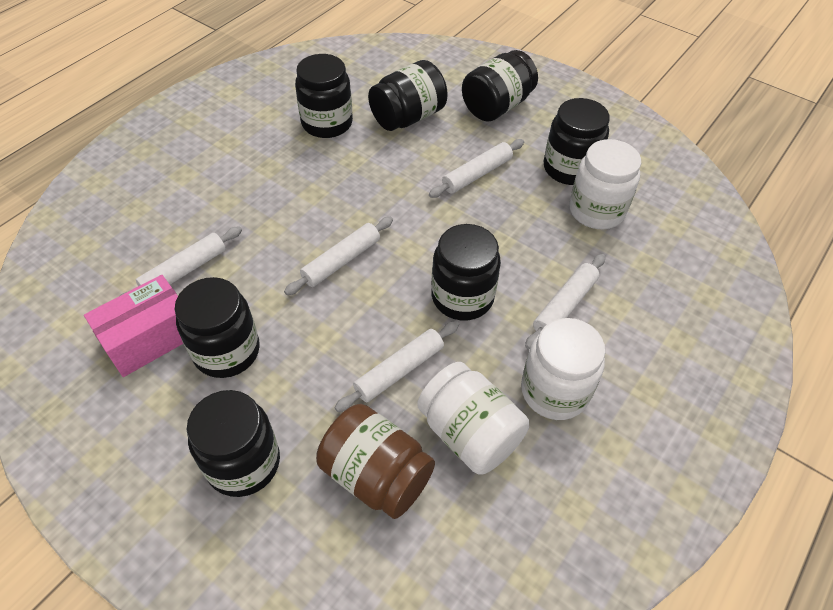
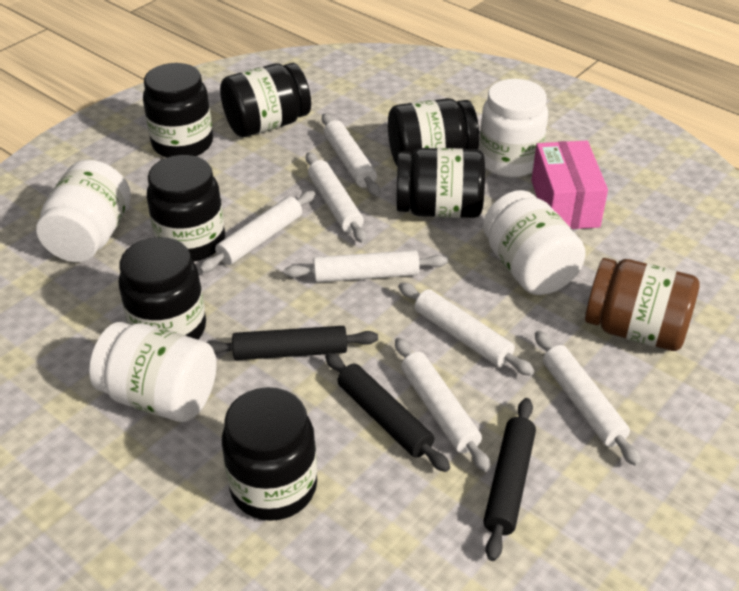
black rolling pin: none = 0 -> [207,326,378,360] [325,353,450,472] [483,398,536,561] = 3
white jar: [417,362,529,474] [521,318,605,420] [569,139,641,229] = 3 -> [36,160,131,262] [89,322,217,422] [479,79,548,178] [483,190,586,295] = 4
white rolling pin: [120,226,242,296] [284,217,393,295] [334,321,459,412] [429,139,524,198] [525,254,605,349] = 5 -> [199,191,315,273] [284,250,448,282] [306,152,367,243] [322,114,380,197] [395,338,491,472] [398,283,534,376] [535,331,641,466] = 7

